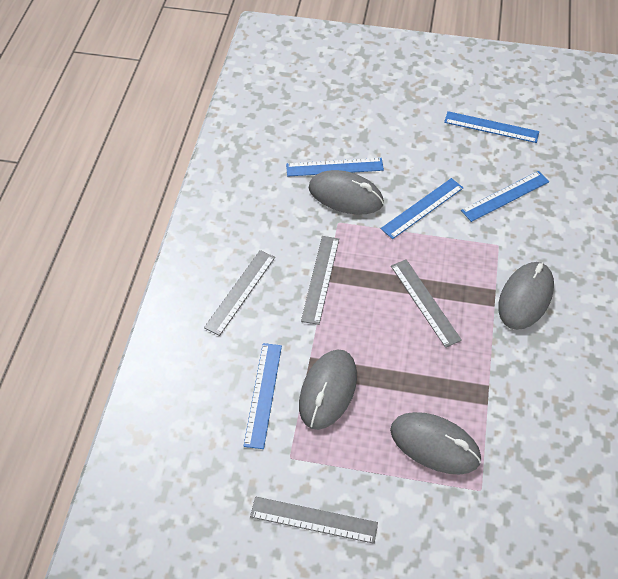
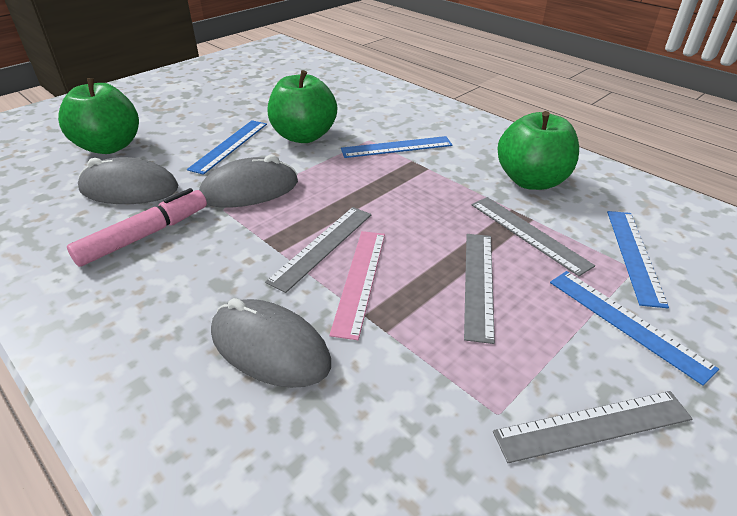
blue ruler: [244,343,282,449] [286,158,384,177] [381,178,463,239] [444,111,539,143] [461,171,549,222] = 5 -> [187,120,267,175] [341,136,453,158] [550,271,719,385] [607,211,669,308] = 4
green apple: none = 0 -> [58,78,139,154] [268,70,337,143] [498,111,579,190] = 3
grey mouse: [299,350,357,430] [309,170,384,214] [390,412,481,475] [498,262,554,330] = 4 -> [78,157,178,204] [199,155,298,208] [211,298,331,388] = 3
pink marker: none = 0 -> [67,188,207,267] = 1
pink ruler: none = 0 -> [329,231,385,340] = 1

